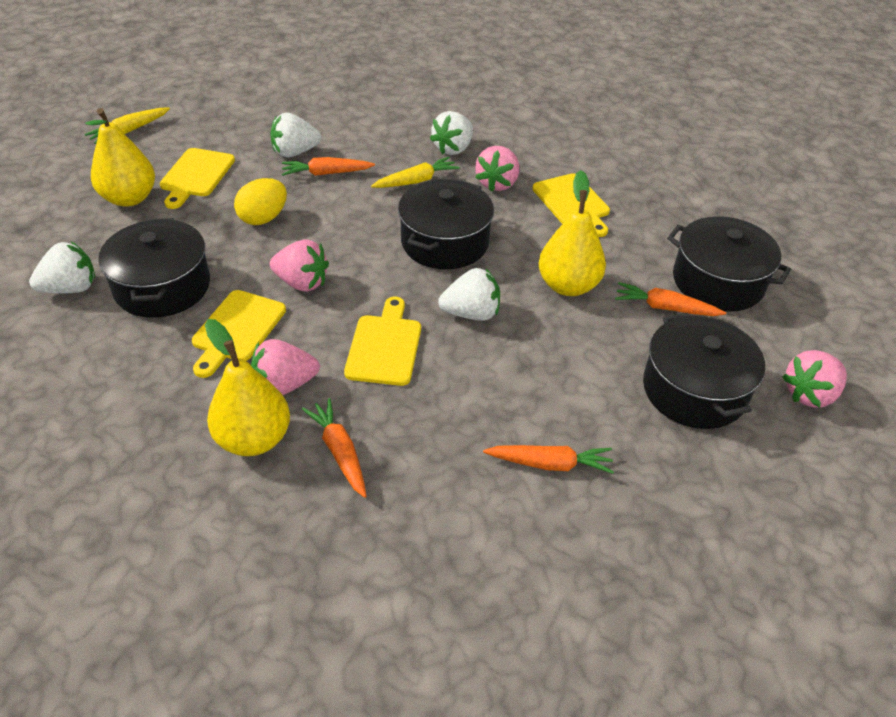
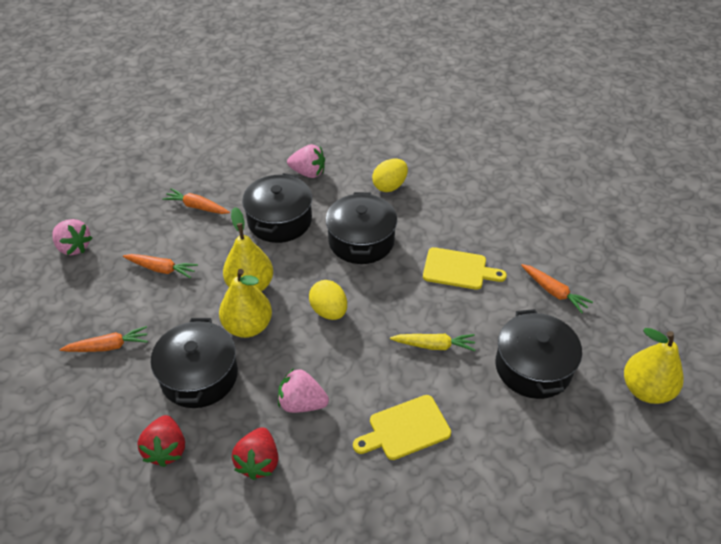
pink strawberry: [251,339,320,395] [270,239,329,292] [475,146,519,192] [782,350,847,408] = 4 -> [53,219,92,255] [278,368,329,413] [287,144,325,178] = 3
red strawberry: none = 0 -> [138,415,185,467] [232,427,278,480] = 2
white strawberry: [29,241,95,293] [270,113,322,157] [430,111,473,155] [438,268,500,321] = 4 -> none = 0
yellow carrot: [85,107,170,144] [371,157,460,188] = 2 -> [390,334,476,351] = 1
yellow cutting board: [160,148,235,209] [192,290,286,378] [344,297,421,386] [533,173,610,237] = 4 -> [353,395,451,460] [423,247,507,290] = 2
yellow egg: [234,178,287,225] = 1 -> [309,280,347,320] [372,159,408,192] = 2

